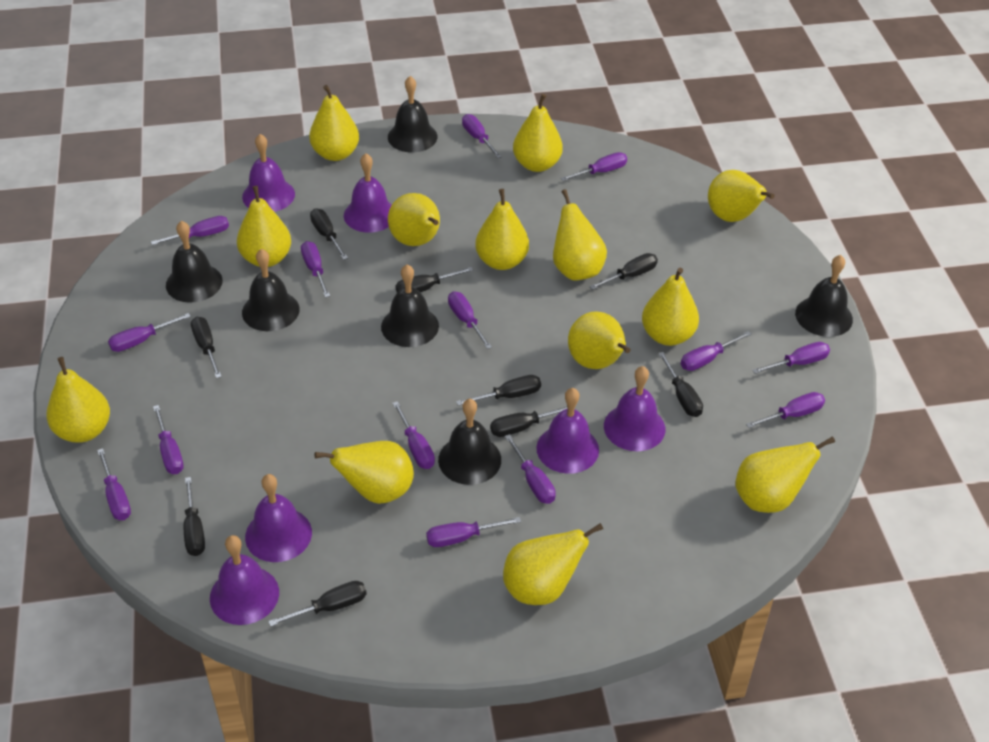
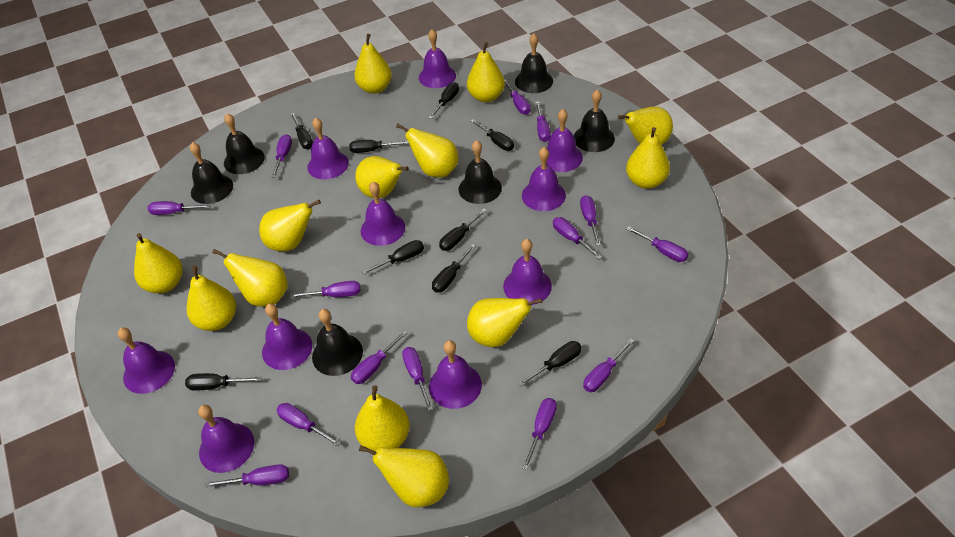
purple bell: [210,535,279,625] [242,134,295,212] [245,474,312,562] [344,153,392,233] [536,388,599,474] [604,366,665,451] = 6 -> [117,327,175,394] [198,405,254,473] [262,304,312,370] [307,117,349,179] [361,182,405,246] [419,29,456,88] [429,340,482,409] [503,239,552,305] [522,147,566,211] [546,109,583,172] = 10

